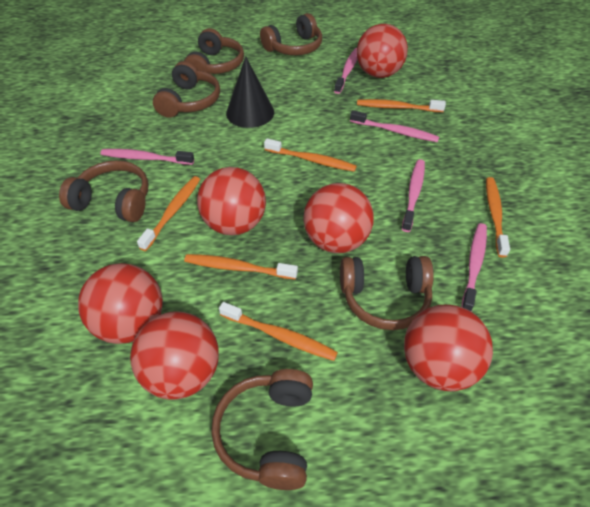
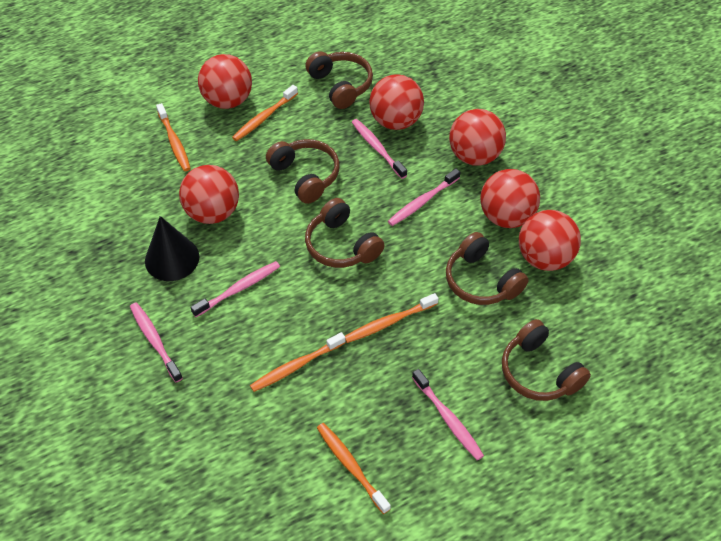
brown headphones: [59,160,149,222] [153,61,220,118] [184,28,244,74] [211,369,313,490] [260,13,322,55] [340,256,434,330] = 6 -> [266,139,340,204] [305,51,373,109] [305,198,385,268] [446,232,529,305] [502,319,591,401] = 5
orange toothbrush: [137,176,200,251] [184,254,298,280] [219,302,338,361] [264,138,357,172] [357,99,446,112] [486,177,510,258] = 6 -> [156,103,191,171] [232,85,298,141] [250,332,345,392] [317,423,391,514] [345,293,439,343] = 5

